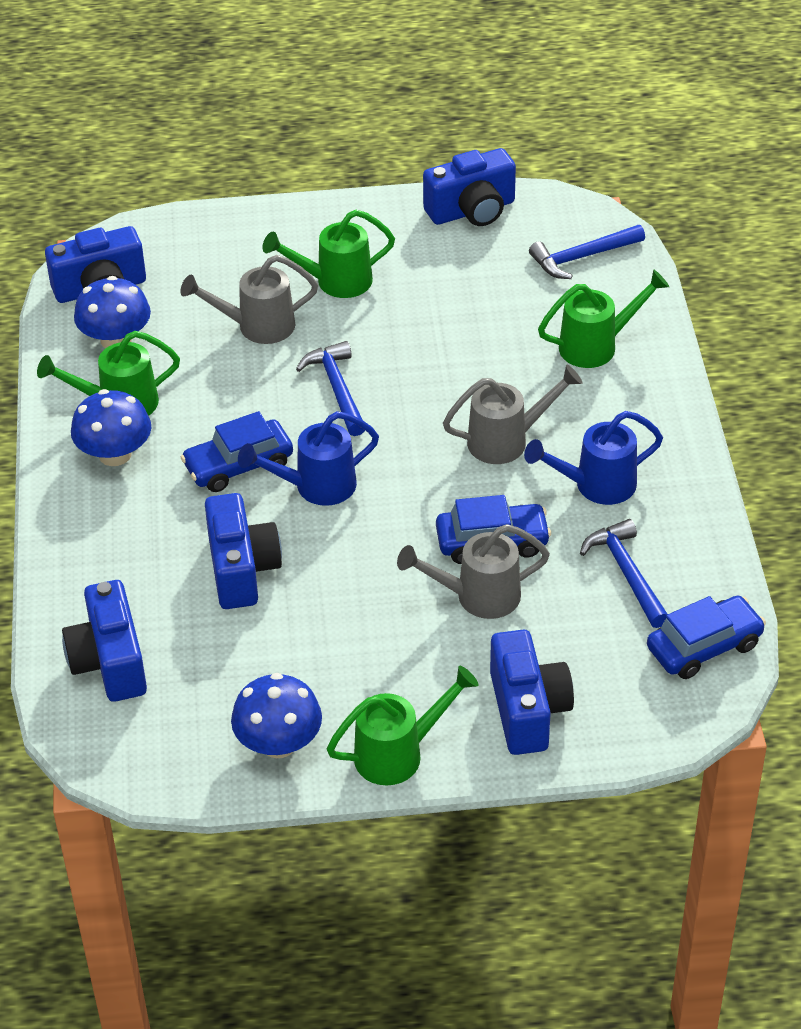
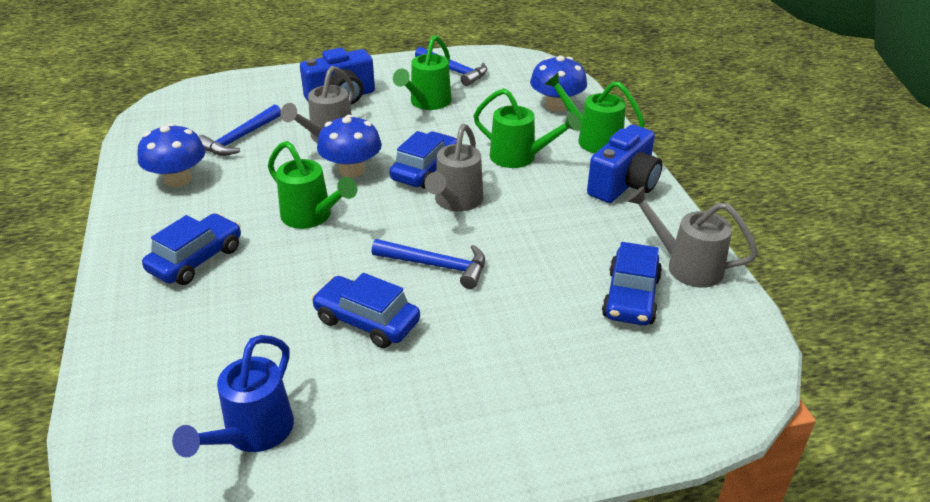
blue camera: [45,226,146,303] [62,580,147,702] [205,493,282,609] [423,148,516,226] [490,630,574,755] = 5 -> [300,48,375,105] [587,125,662,203] = 2
blue car: [181,411,293,492] [436,495,551,564] [647,596,766,679] = 3 -> [142,213,241,285] [311,273,420,348] [389,131,457,189] [602,242,662,326] = 4
blue watering can: [238,411,379,506] [524,411,663,505] = 2 -> [172,335,294,457] = 1

